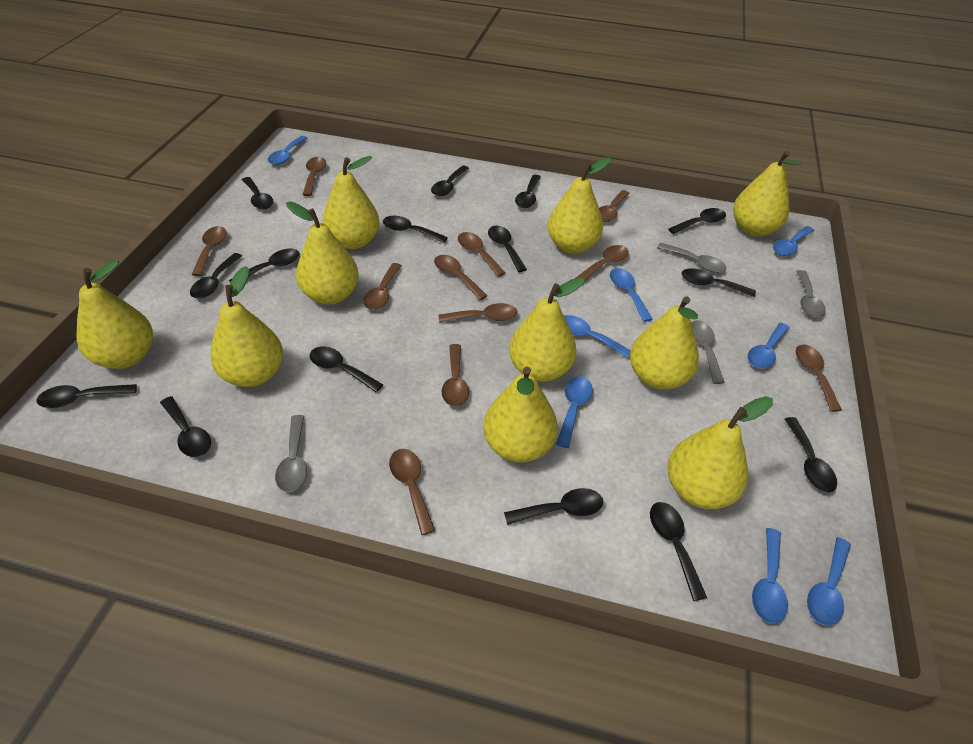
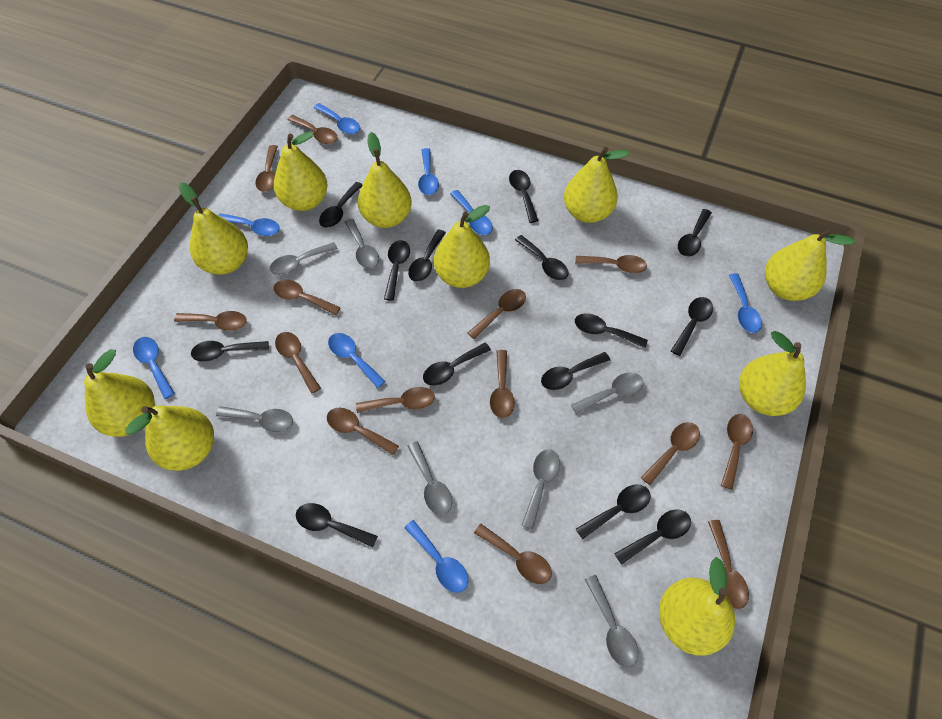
black spoon: [37,384,137,408] [160,396,211,457] [190,253,242,298] [229,249,300,283] [242,177,273,210] [310,346,383,392] [383,216,448,243] [431,166,469,196] [488,226,527,272] [504,488,603,525] [515,175,541,208] [650,502,707,601] [668,208,726,234] [682,268,756,297] [785,417,837,493] = 15 -> [191,341,269,362] [296,503,378,547] [319,182,363,228] [384,240,410,301] [408,229,446,282] [423,343,491,386] [509,170,539,223] [515,235,569,280] [541,352,610,390] [575,313,648,348] [576,484,651,539] [614,509,691,565] [671,297,713,356] [678,209,712,256] = 14
brown spoon: [192,226,227,276] [303,157,326,196] [363,263,402,310] [389,449,435,535] [434,255,487,300] [438,303,517,323] [442,344,469,407] [458,232,505,277] [576,245,629,281] [599,190,630,222] [796,345,842,412] = 11 -> [174,311,247,331] [256,145,278,192] [273,280,341,315] [275,332,321,394] [288,115,338,144] [327,408,399,455] [356,387,435,413] [468,289,526,339] [474,524,552,584] [490,350,515,418] [575,255,647,273] [641,422,700,485] [708,520,749,609] [721,414,753,490] = 14
grey spoon: [275,415,307,492] [657,243,727,273] [691,320,725,384] [796,270,826,318] = 4 -> [216,406,293,432] [269,242,338,275] [345,219,379,269] [408,441,452,515] [521,449,560,529] [571,373,643,414] [585,575,638,668] = 7

